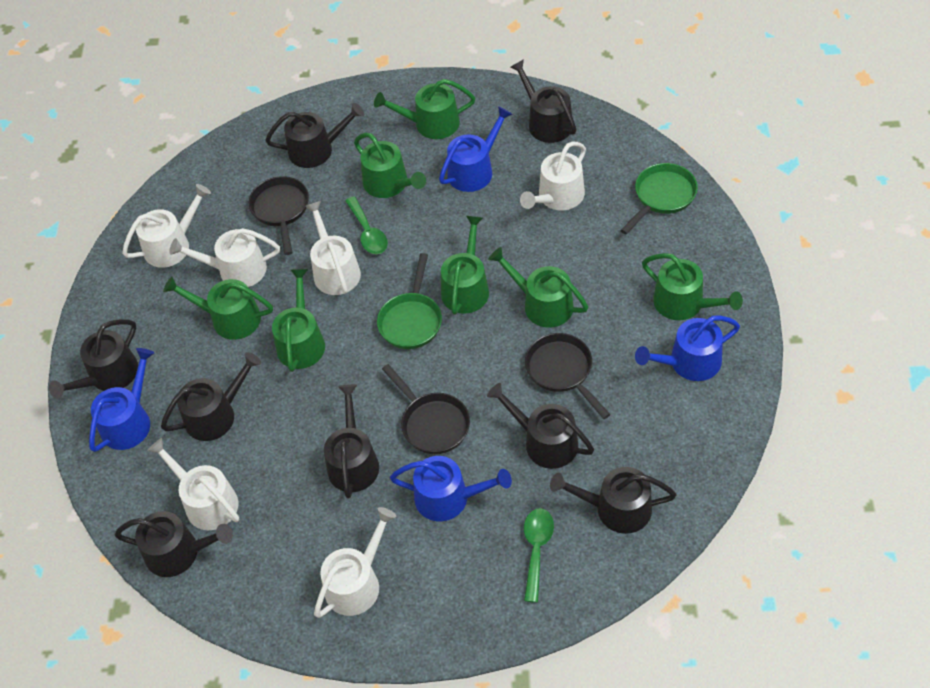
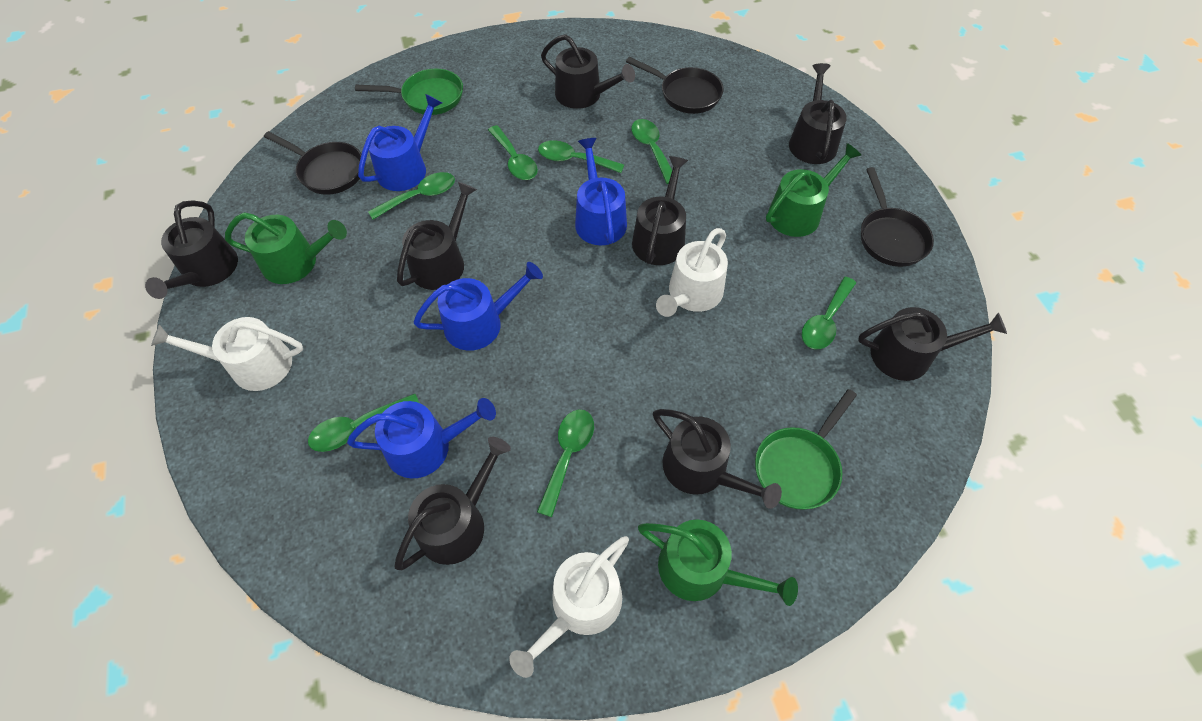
green spoon: [345,196,388,254] [524,508,554,603] = 2 -> [308,394,419,452] [368,172,455,219] [488,125,538,180] [537,409,594,517] [538,140,624,173] [631,119,672,184] [802,277,856,349] = 7
green watering can: [163,276,273,340] [272,269,325,372] [354,133,426,198] [374,79,475,139] [441,216,489,315] [488,247,588,328] [642,253,743,320] = 7 -> [225,212,347,284] [638,519,798,606] [766,143,861,237] = 3
white watering can: [122,184,211,268] [147,438,239,530] [169,228,280,287] [305,201,361,295] [314,507,396,618] [520,142,586,210] = 6 -> [151,317,303,391] [509,536,629,678] [656,228,728,317] = 3

